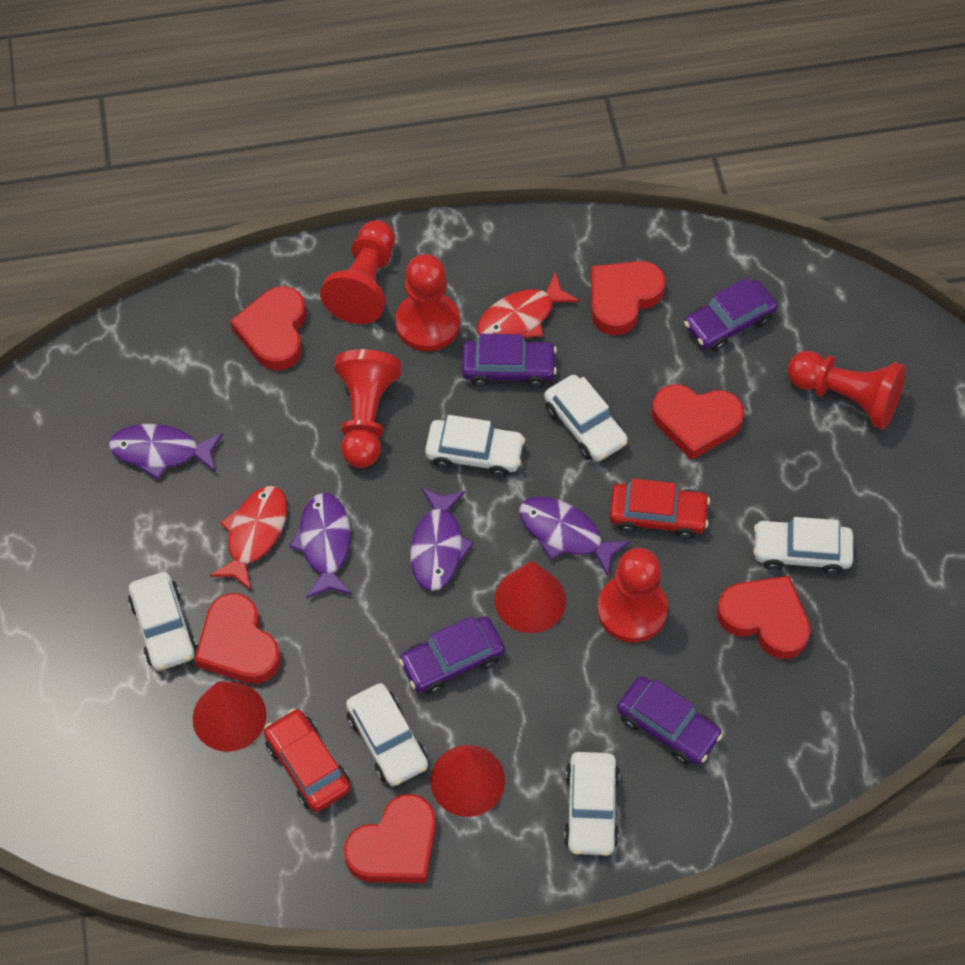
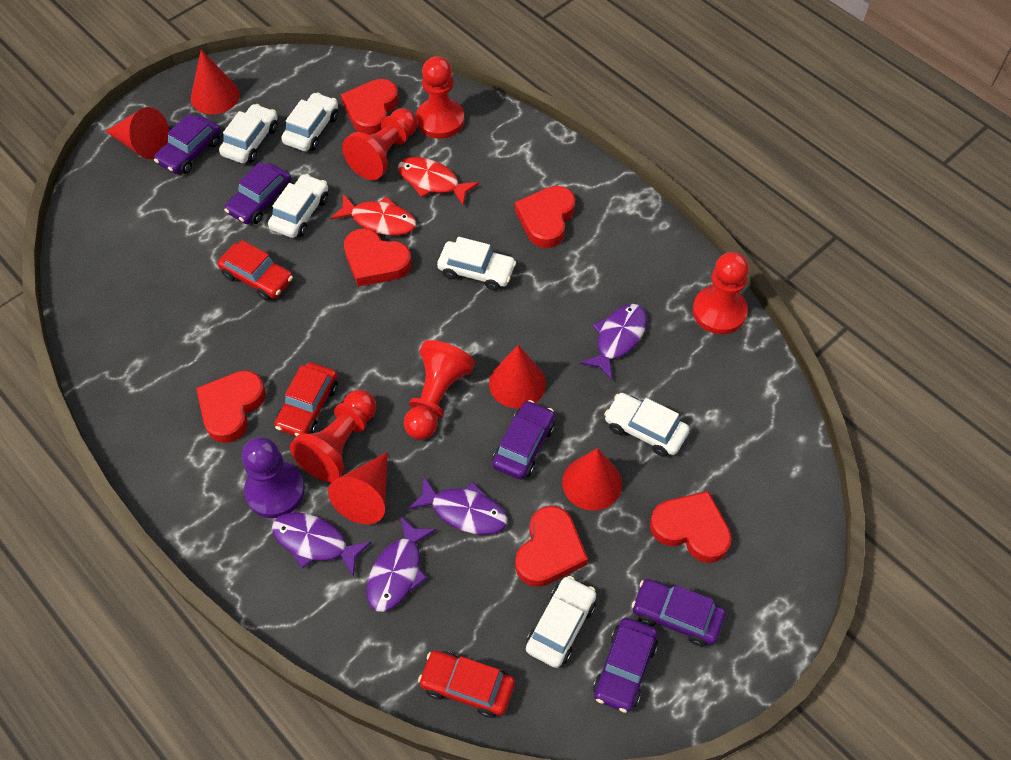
purple car: [399,616,505,694] [462,334,557,388] [617,676,723,765] [684,278,778,351] = 4 -> [154,114,221,174] [224,162,292,224] [492,400,555,480] [593,618,658,713] [632,579,726,647] = 5
purple pawn: none = 0 -> [242,437,305,518] = 1
red car: [264,708,351,812] [609,478,710,539] = 2 -> [218,240,293,301] [274,362,338,436] [418,650,515,718] = 3
red cone: [193,681,267,752] [430,745,505,817] [495,561,566,633] = 3 -> [105,107,169,159] [191,50,240,114] [328,452,388,524] [489,345,546,408] [562,448,622,510] = 5

